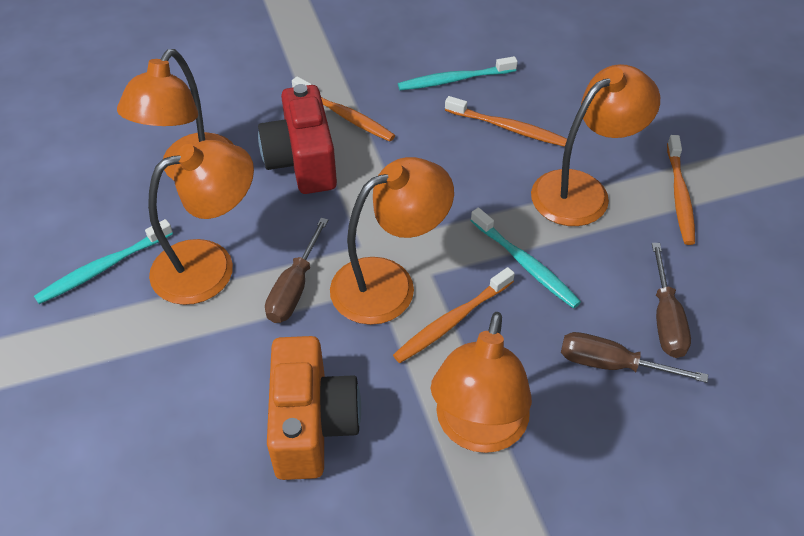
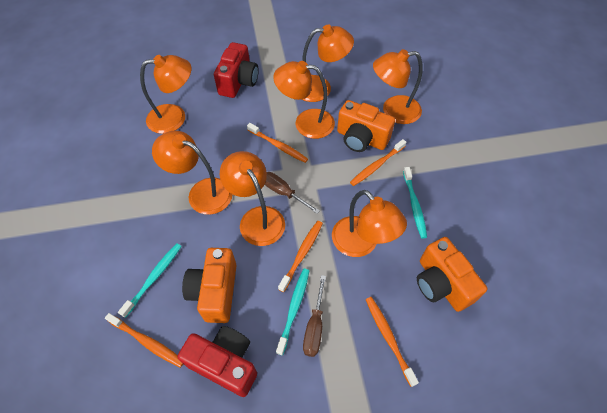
brown screwdriver: [265,218,328,323] [561,332,708,383] [652,243,691,358] = 3 -> [264,172,320,214] [303,275,326,357] = 2
orange camera: [267,336,361,480] = 1 -> [182,248,237,323] [337,100,395,152] [417,237,487,312] = 3
orange lamp: [117,49,234,180] [148,140,254,305] [330,157,454,325] [431,312,532,453] [531,64,660,226] = 5 -> [140,55,191,134] [152,131,232,215] [220,151,285,246] [273,61,335,139] [301,25,354,102] [332,190,407,257] [373,49,423,124] = 7
orange toothbrush: [292,77,395,142] [393,267,515,363] [445,96,567,147] [667,135,695,245] = 4 -> [105,313,183,368] [247,123,308,163] [278,221,323,292] [350,139,406,186] [365,297,419,387] = 5
red camera: [258,84,337,194] = 1 -> [177,326,257,397] [214,42,259,98] = 2

